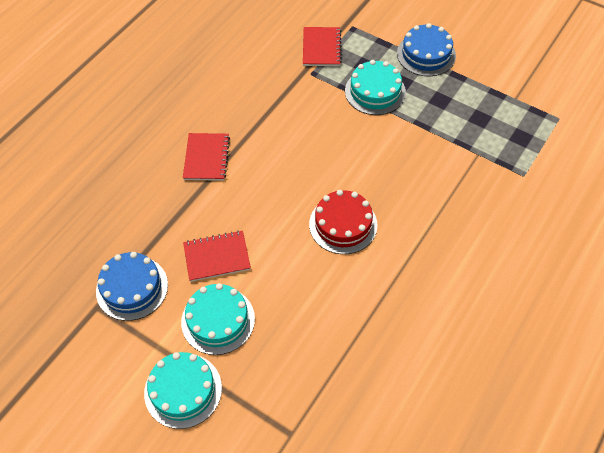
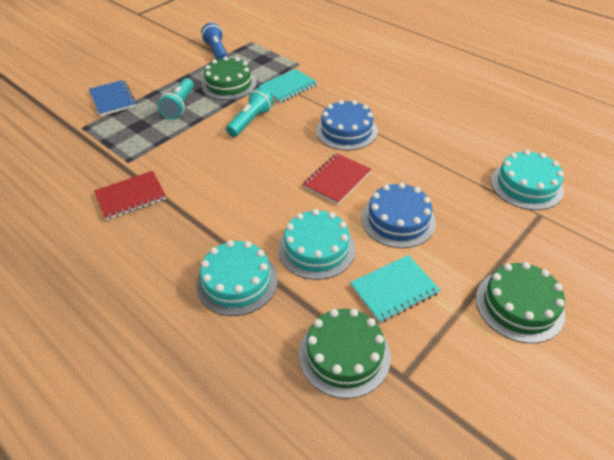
blue flashlight: none = 0 -> [201,23,228,60] = 1
blue notebook: none = 0 -> [89,80,137,116] = 1
green cake: none = 0 -> [202,56,257,100] [299,308,391,399] [476,262,565,343] = 3
red cake: [309,190,378,254] = 1 -> none = 0
red notebook: [183,133,230,181] [183,231,251,282] [303,27,342,66] = 3 -> [94,171,166,220] [302,153,371,204] = 2
turquoise flashlight: none = 0 -> [158,78,194,119] [226,88,274,137] = 2
turquoise notebook: none = 0 -> [259,69,318,103] [350,255,440,323] = 2

